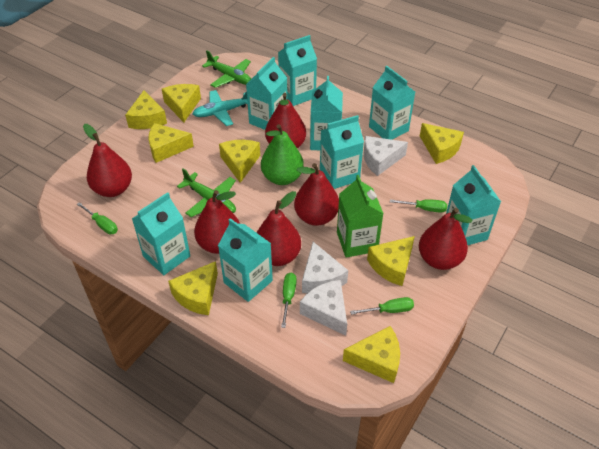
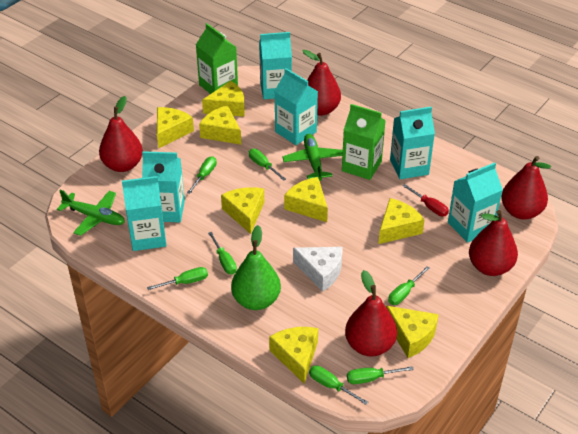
green carton: [337,175,384,258] = 1 -> [196,23,238,94] [342,104,386,180] = 2
green screwdriver: [77,202,118,234] [281,273,297,328] [350,297,414,315] [390,199,447,212] = 4 -> [147,267,208,290] [187,156,217,194] [208,232,237,274] [249,149,286,181] [309,365,368,405] [347,366,414,384] [388,266,430,305] = 7
red pear: [83,124,132,197] [194,190,240,254] [257,191,301,266] [265,93,306,149] [294,163,339,226] [419,208,472,270] = 6 -> [99,96,143,172] [302,50,341,116] [345,270,397,357] [469,210,518,276] [501,156,551,220] = 5
red screwdriver: none = 0 -> [402,184,449,216] = 1
turquoise carton: [132,192,190,275] [218,218,273,302] [246,57,287,130] [278,35,317,106] [310,76,343,150] [320,115,364,189] [369,66,415,140] [446,165,501,245] = 8 -> [122,176,167,251] [142,151,185,222] [259,32,292,99] [274,68,318,145] [390,107,435,179] [448,162,503,243] = 6
turquoise plane: [193,90,248,126] = 1 -> none = 0
white cheese: [300,280,347,336] [302,242,348,293] [363,136,408,176] = 3 -> [293,247,343,292] = 1

